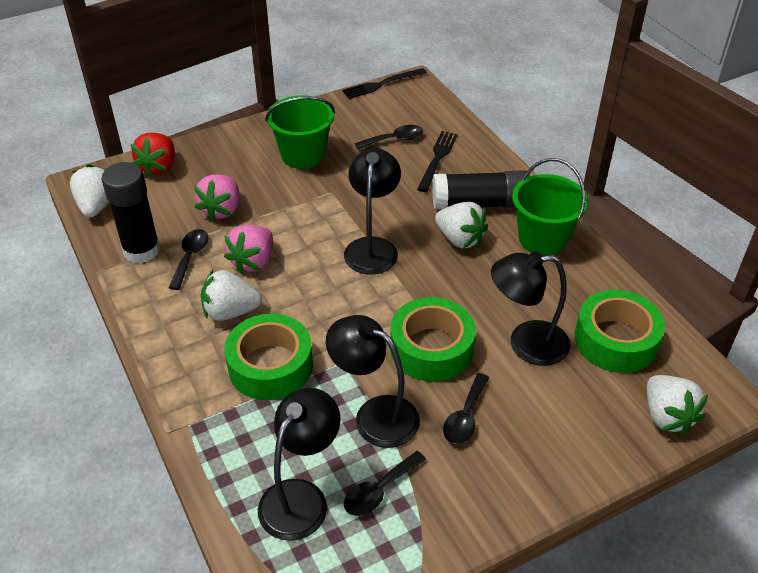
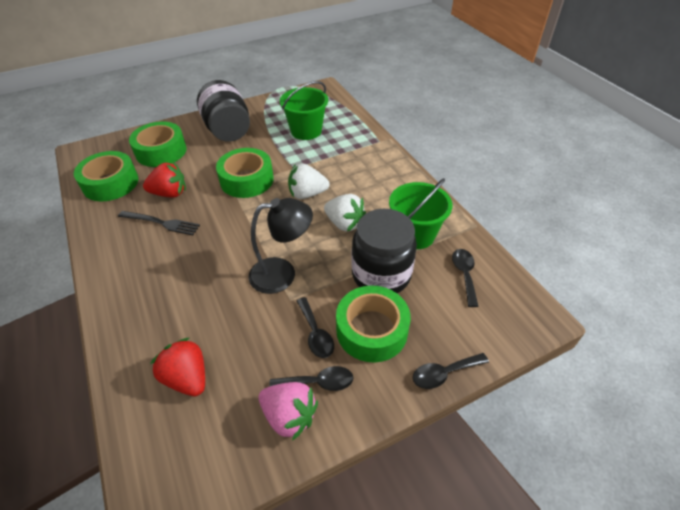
black fork: [342,68,427,99] [417,131,458,192] = 2 -> [118,211,200,235] = 1
black glue stick: [101,162,160,264] [432,170,530,210] = 2 -> none = 0
black jar: none = 0 -> [197,80,250,142] [351,209,417,293] = 2
black lamp: [258,388,341,541] [326,315,420,448] [344,148,401,274] [491,251,570,366] = 4 -> [248,198,313,294] = 1
green tape: [224,314,313,400] [390,297,476,382] [574,290,665,373] = 3 -> [74,151,138,201] [129,122,187,167] [216,148,274,198] [336,285,411,362] = 4
pink strawberry: [194,174,240,221] [224,225,273,274] = 2 -> [259,382,318,441] = 1
red strawberry: [130,133,175,178] = 1 -> [143,163,186,198] [150,338,205,396] = 2
white strawberry: [70,164,109,218] [201,270,262,321] [435,202,488,249] [647,375,708,435] = 4 -> [288,163,330,199] [324,194,366,232] = 2

